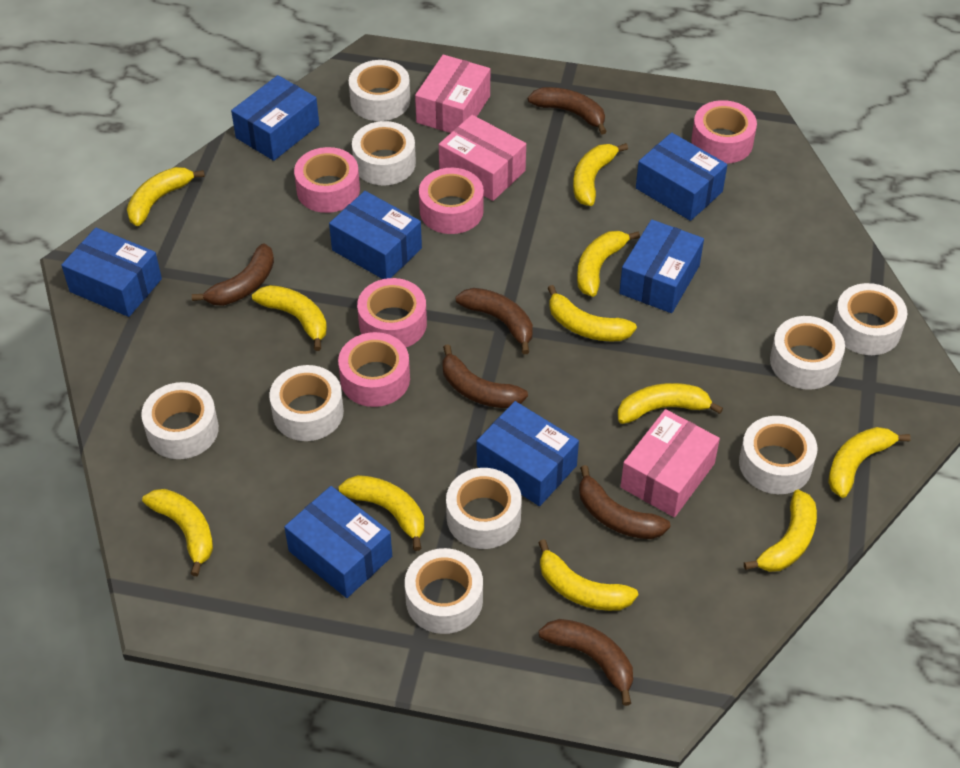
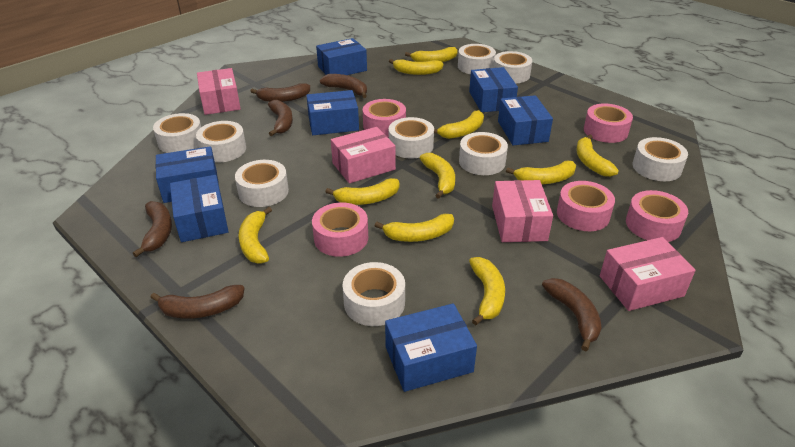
pink box: [415,55,490,133] [439,115,526,201] [621,409,720,517] = 3 -> [197,68,241,115] [331,127,396,183] [492,180,553,242] [600,237,696,311] = 4
yellow banana: [127,167,205,226] [142,489,213,576] [252,285,327,351] [339,475,424,551] [538,539,638,611] [548,285,637,341] [573,143,628,206] [577,231,640,297] [618,383,723,424] [744,490,817,572] [828,427,911,498] = 11 -> [239,207,272,264] [325,178,399,205] [375,214,454,242] [389,59,444,75] [405,47,458,62] [420,153,455,199] [434,110,484,139] [469,257,505,325] [506,160,576,184] [576,134,619,177] = 10

